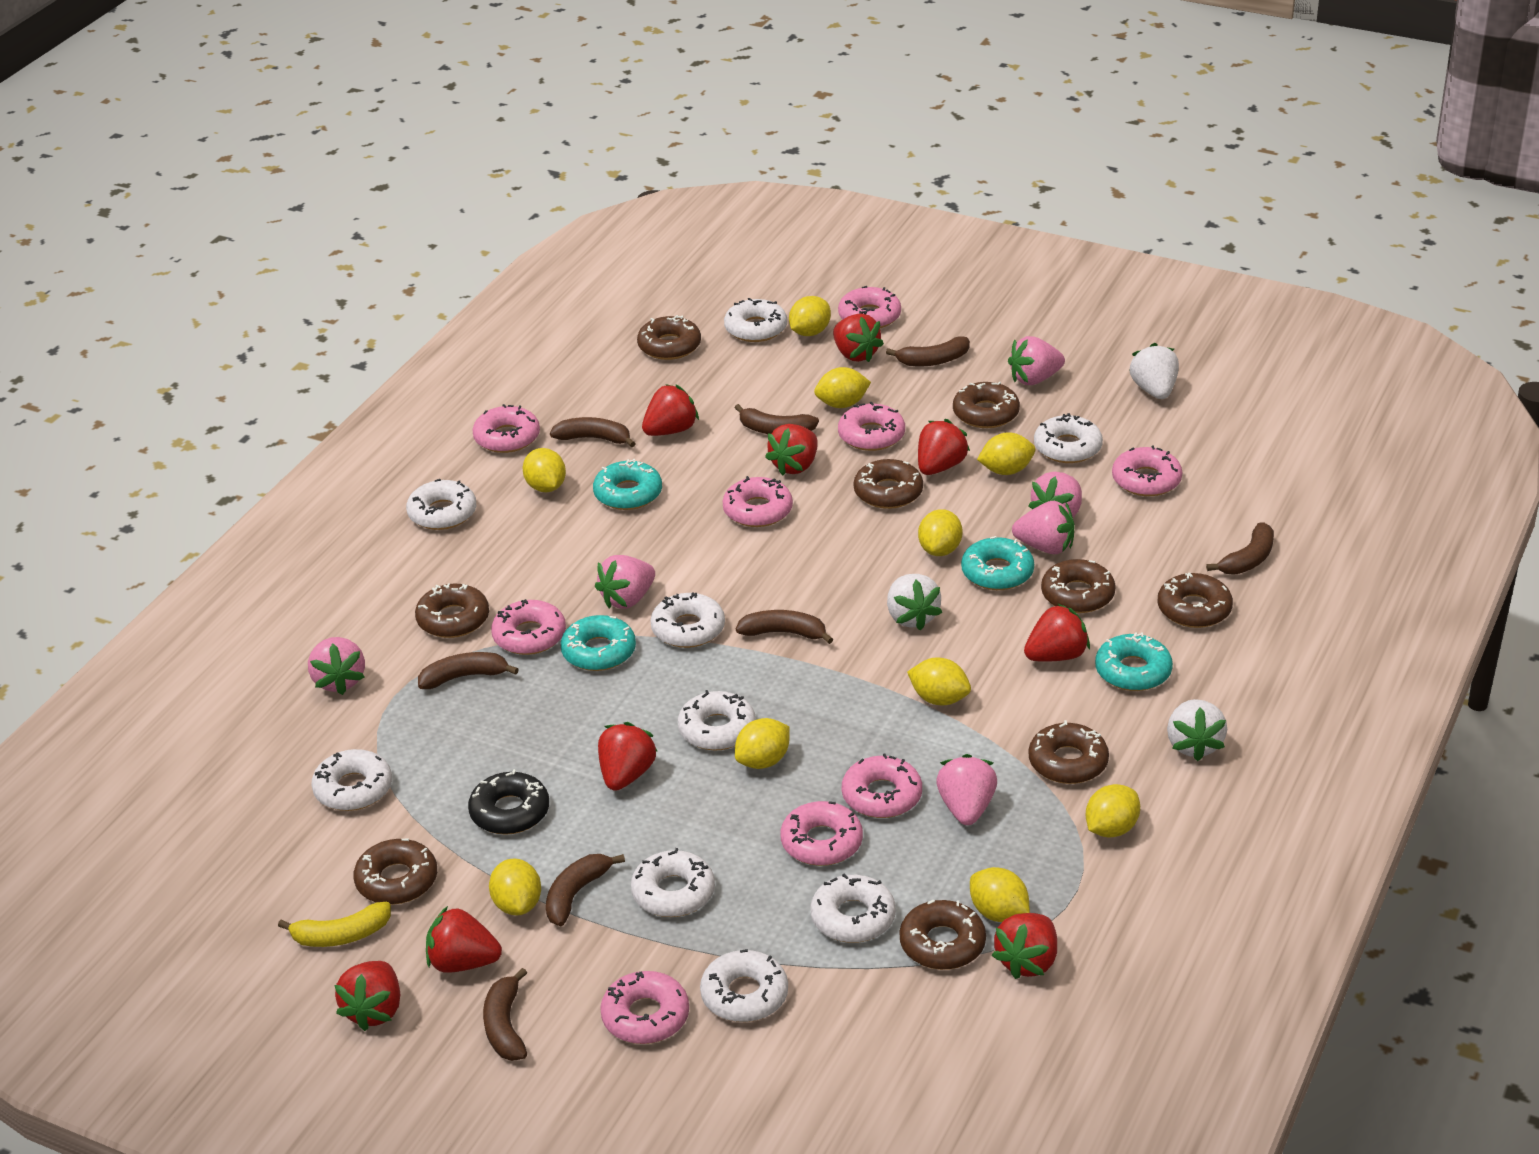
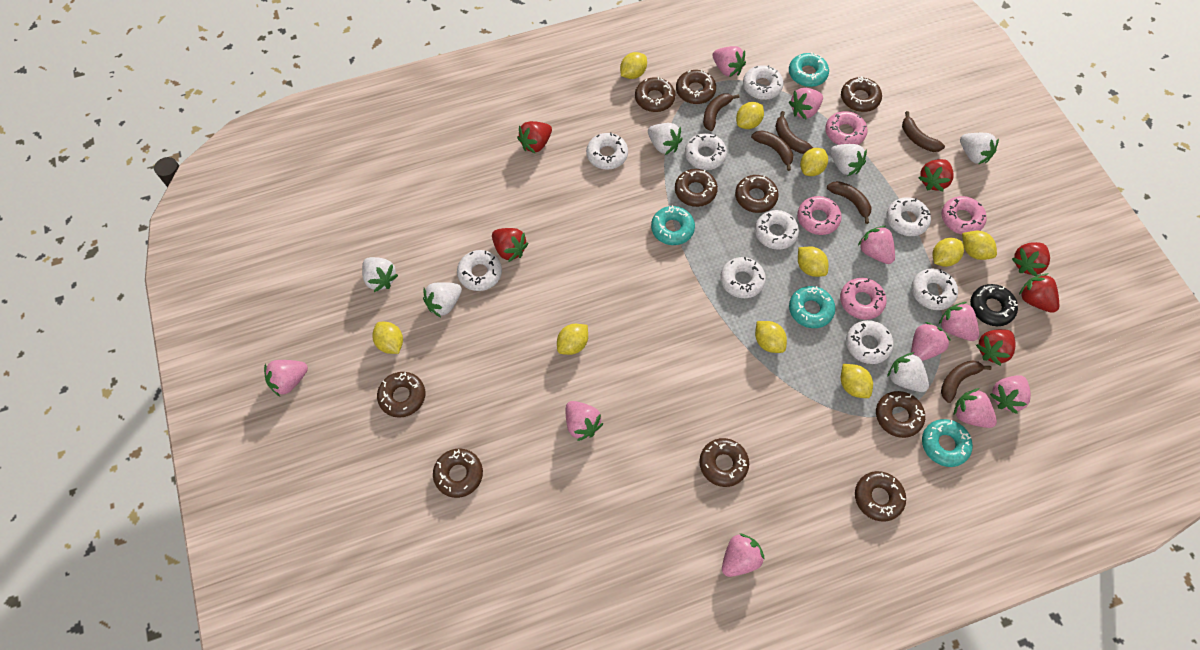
brown banana: [418,652,519,689] [483,968,527,1061] [546,854,625,926] [550,417,636,447] [735,404,819,434] [736,610,834,644] [886,336,970,366] [1206,522,1274,575] = 8 -> [703,93,740,131] [751,130,793,171] [775,111,813,154] [827,181,871,224] [902,111,945,152] [941,360,992,403] = 6
brown donut: [354,838,437,905] [415,584,489,638] [637,315,701,360] [854,459,923,509] [900,900,986,970] [953,381,1020,428] [1028,720,1109,784] [1041,559,1116,613] [1158,573,1233,628] = 9 -> [377,372,425,418] [433,449,483,498] [635,77,675,112] [675,169,718,207] [676,70,716,104] [699,438,749,487] [735,175,779,213] [841,76,882,112] [855,471,906,522] [876,391,925,438] = 10
pink donut: [472,404,540,453] [491,599,566,655] [600,971,689,1044] [723,476,793,527] [780,801,863,866] [838,286,901,328] [838,402,905,451] [842,754,922,818] [1112,445,1182,496] = 9 -> [797,196,842,235] [825,111,868,145] [840,278,887,320] [942,196,987,234] = 4
pink strawberry: [308,637,365,695] [595,555,655,609] [936,754,997,825] [1008,336,1065,385] [1012,501,1075,554] [1029,472,1082,517] = 6 -> [264,360,308,396] [566,401,603,441] [713,46,746,77] [722,533,765,577] [789,88,823,119] [858,226,895,264] [911,322,951,361] [939,302,979,341] [954,388,997,428] [990,375,1031,414] = 10
red strawberry: [335,961,400,1031] [426,906,502,973] [598,722,658,791] [642,384,699,436] [765,424,818,476] [833,314,884,362] [918,419,970,475] [992,913,1057,979] [1024,603,1090,662] = 9 -> [492,228,528,262] [517,121,552,154] [918,159,953,192] [976,329,1016,366] [1012,242,1050,276] [1019,273,1059,313] = 6
white strawberry: [887,574,942,631] [1129,343,1179,399] [1167,699,1227,761] = 3 -> [362,257,398,292] [423,282,462,317] [648,123,683,155] [830,144,867,176] [887,352,929,392] [960,133,999,164] = 6
yellow banana: [278,902,391,947] = 1 -> none = 0

